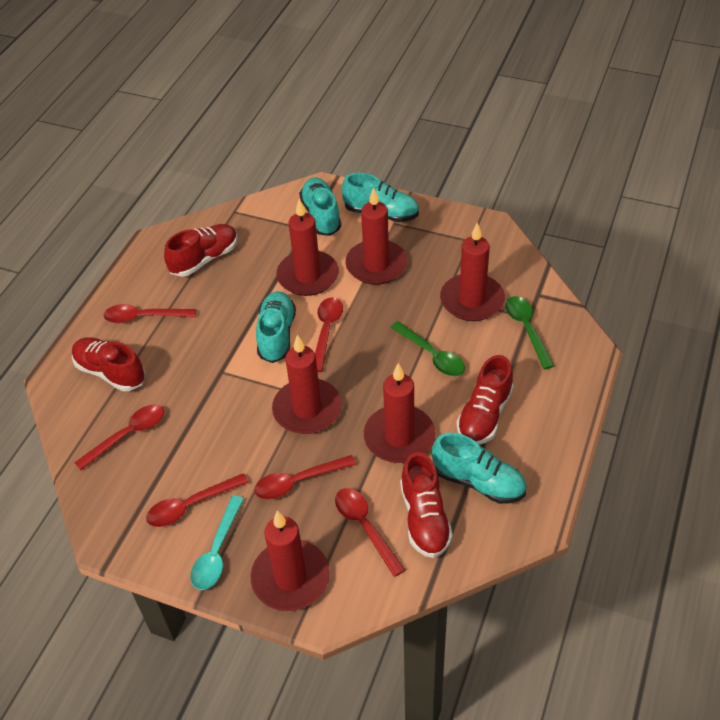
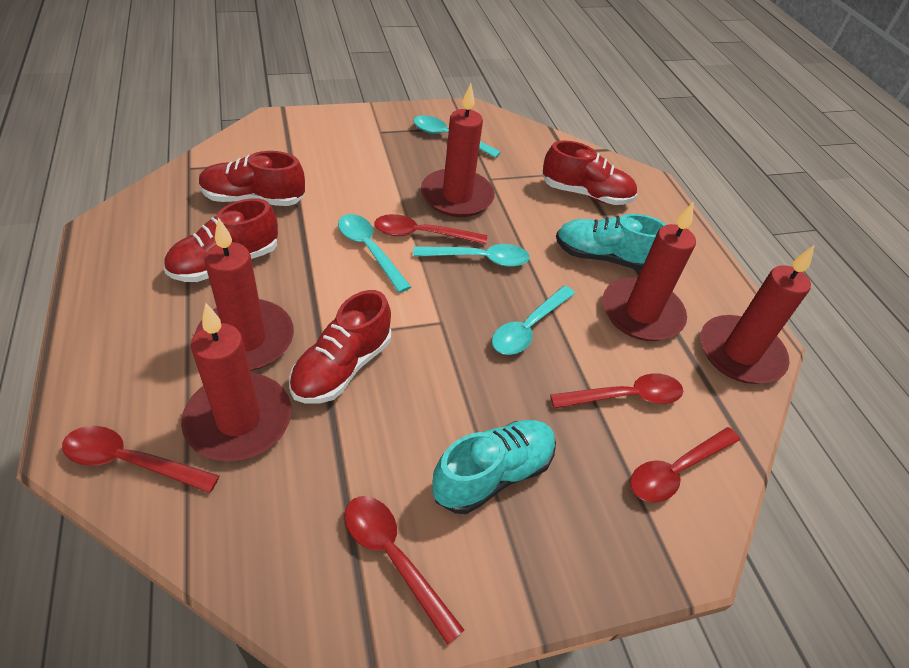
green spoon: [390,321,465,376] [505,296,554,370] = 2 -> none = 0
red candle: [251,511,330,611] [272,335,342,434] [277,199,339,296] [345,187,408,285] [364,363,436,463] [440,223,505,321] = 6 -> [181,303,291,461] [195,217,294,371] [421,83,495,217] [602,202,696,341] [701,245,814,384] = 5
red spoon: [74,404,164,470] [104,304,196,323] [146,473,249,527] [254,455,356,500] [315,297,343,372] [335,488,405,577] = 6 -> [62,426,219,493] [345,496,464,645] [374,214,487,245] [550,373,683,409] [630,427,740,502] = 5
turquoise shoe: [256,291,296,363] [299,178,341,236] [342,173,419,222] [432,433,526,504] = 4 -> [432,420,556,514] [556,214,666,270] = 2
turquoise spoon: [191,496,244,590] = 1 -> [338,214,411,293] [413,115,501,158] [413,244,530,267] [492,286,575,355] = 4

